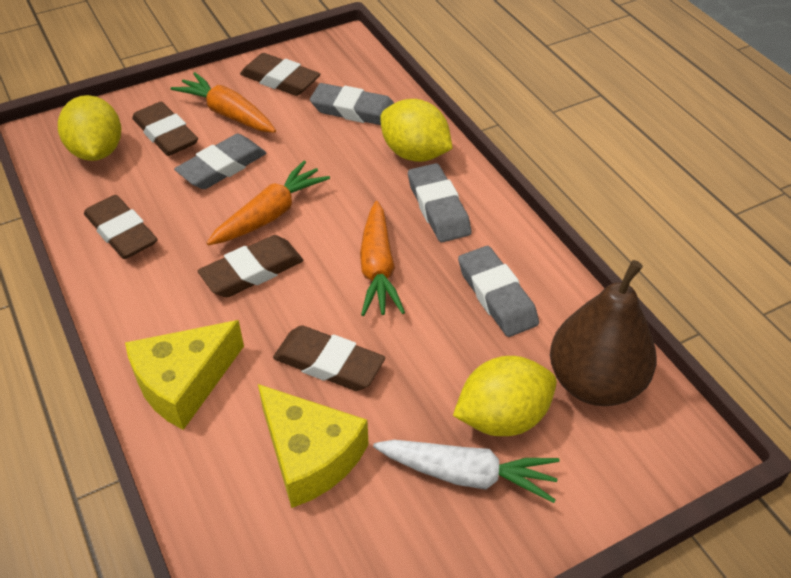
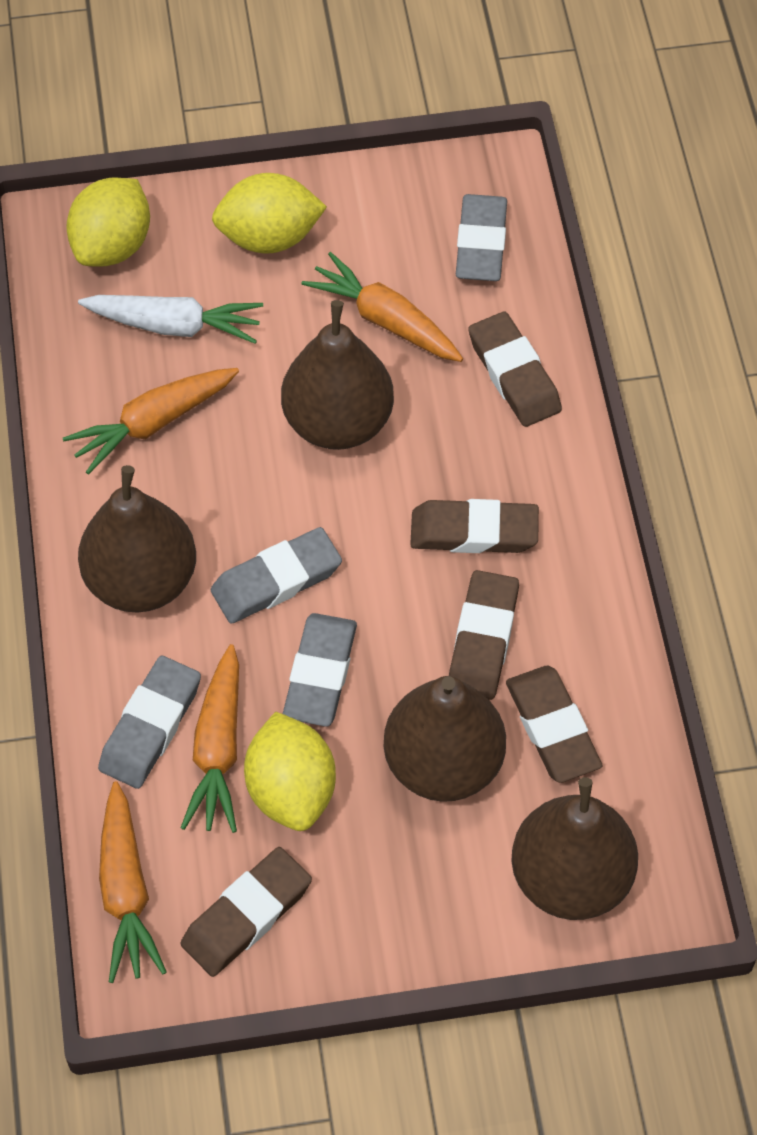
brown pear: [550,260,657,406] = 1 -> [78,465,196,613] [281,300,394,450] [384,676,506,802] [512,777,638,920] = 4
orange carrot: [171,72,276,133] [207,161,330,245] [360,201,405,316] = 3 -> [63,368,239,475] [99,781,167,983] [181,644,239,833] [302,252,463,362] = 4
yellow cheese: [125,320,244,430] [258,384,369,508] = 2 -> none = 0

